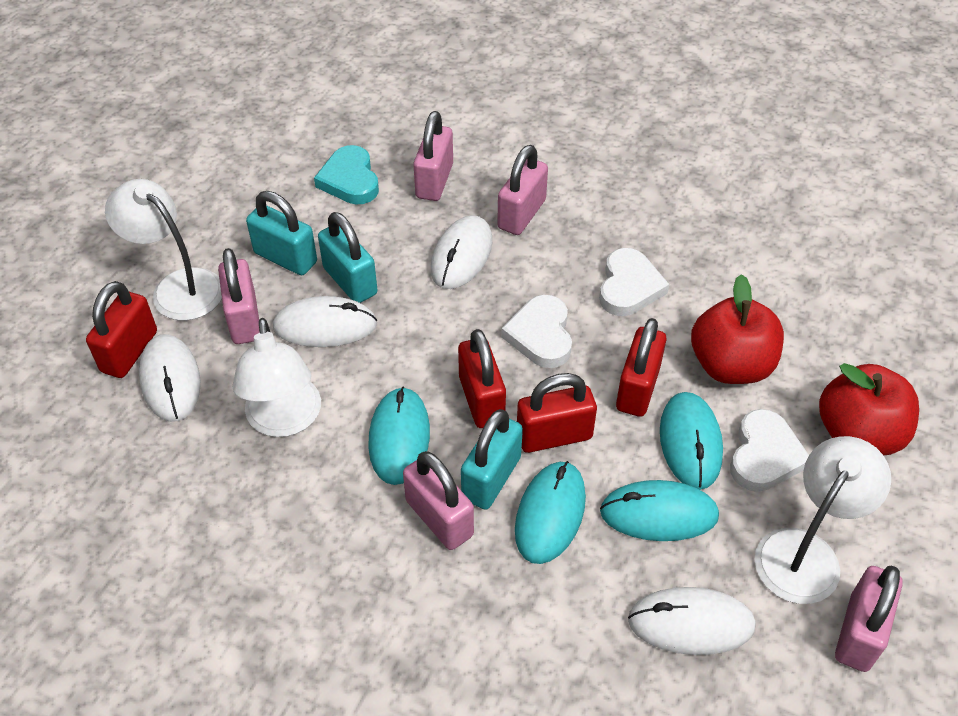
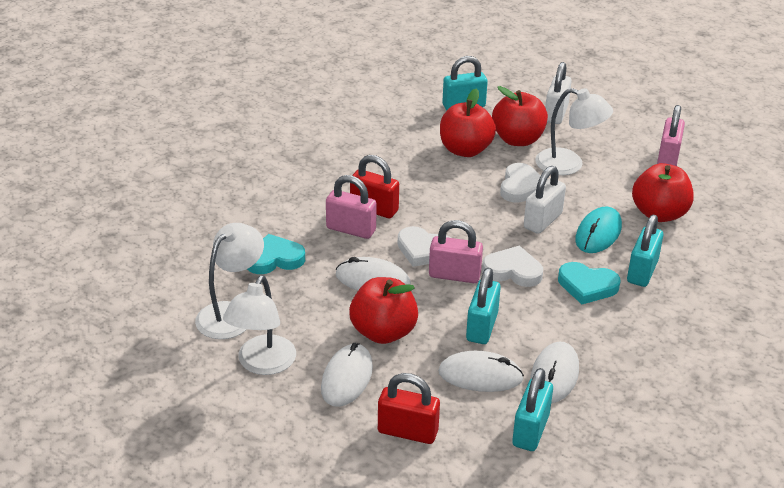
pink padlock: [218,248,260,344] [403,451,474,550] [413,111,453,201] [497,145,548,235] [835,565,903,672] = 5 -> [326,175,377,239] [429,220,483,283] [657,105,685,166] = 3
red apple: [691,274,784,384] [819,363,919,455] = 2 -> [349,277,418,344] [440,89,496,157] [492,86,548,146] [632,163,694,222] = 4
red padlock: [86,281,157,378] [458,329,506,428] [517,373,597,453] [616,318,667,417] = 4 -> [350,155,399,218] [378,373,440,444] = 2
turquoise heart: [314,145,379,205] = 1 -> [247,234,305,274] [558,262,620,304] = 2
turquoise mouse: [368,386,430,485] [515,461,586,564] [600,480,719,541] [660,392,723,490] = 4 -> [575,207,622,253] = 1
turquoise padlock: [246,191,317,275] [318,212,378,303] [461,409,523,510] = 3 -> [442,56,488,110] [466,268,501,344] [512,368,553,451] [627,215,663,287] = 4
white padlock: none = 0 -> [524,166,566,234] [545,62,571,124] = 2

